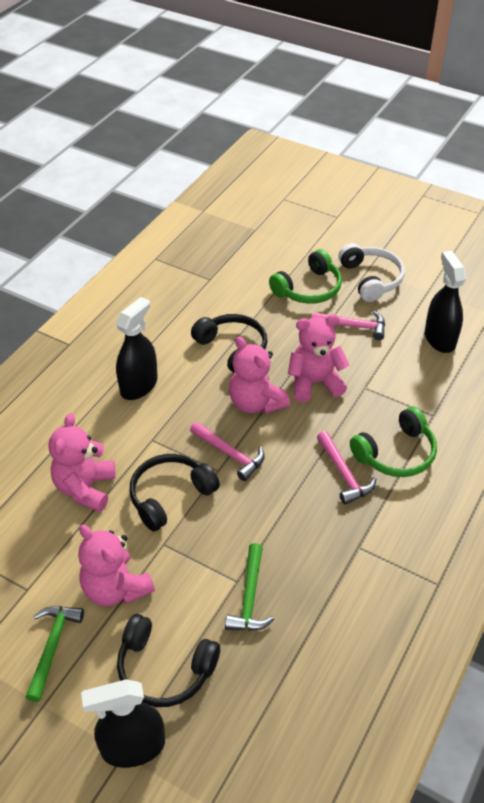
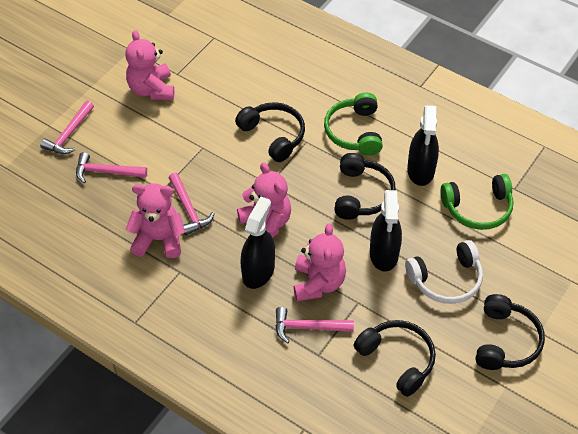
black headphones: [117,614,220,707] [129,454,220,531] [191,314,267,373] = 3 -> [235,102,305,162] [334,153,396,220] [354,320,436,397] [476,294,545,370] = 4
green hammer: [26,606,84,702] [225,543,274,631] = 2 -> none = 0
pink hammer: [190,422,265,481] [311,311,385,340] [317,431,376,505] = 3 -> [40,101,94,154] [76,152,147,183] [169,173,214,235] [275,307,354,343] = 4

